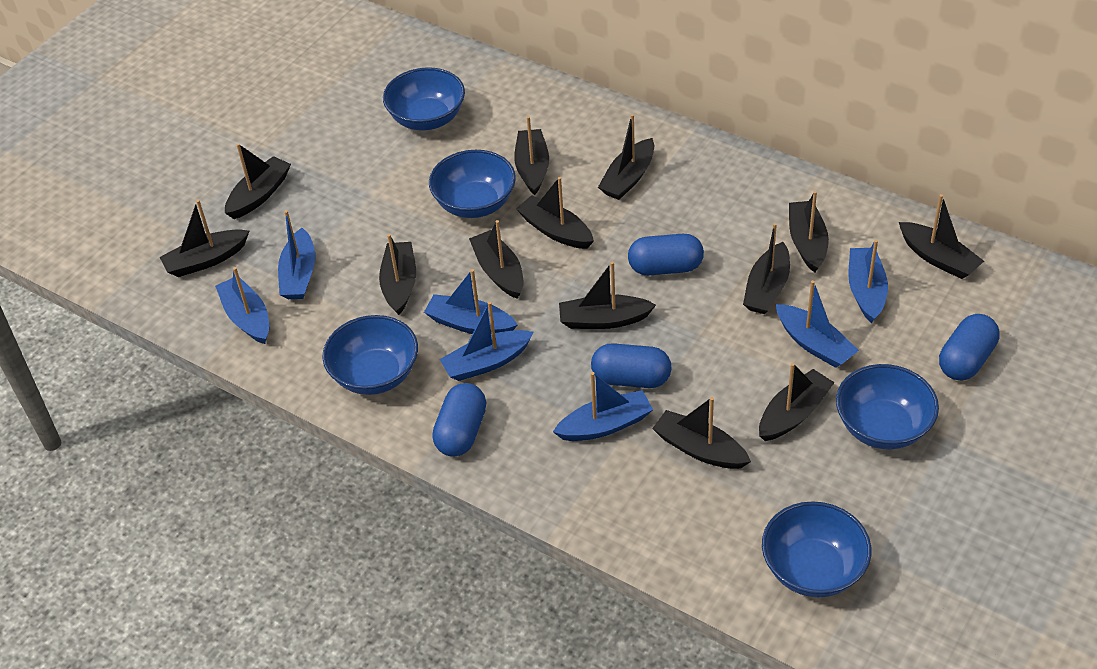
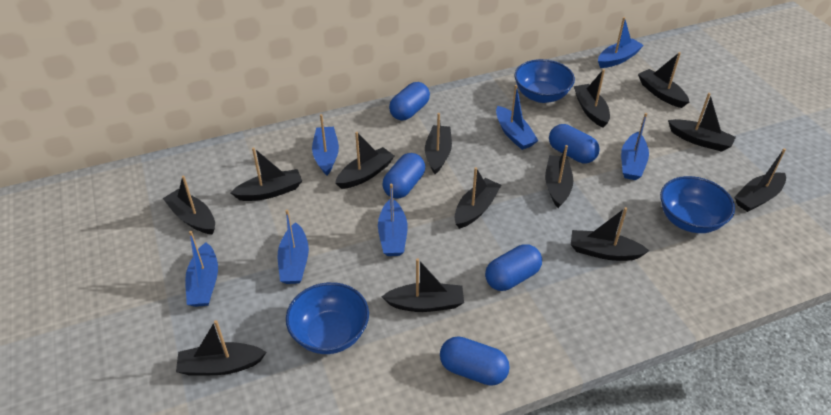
blue bowl: [322,315,418,395] [383,67,465,131] [429,150,516,218] [762,501,871,597] [836,364,939,449] = 5 -> [286,282,369,354] [515,59,575,103] [660,176,735,233] = 3
blue capsule: [432,383,486,457] [591,343,671,388] [628,234,704,275] [939,314,1000,381] = 4 -> [382,153,425,199] [389,82,430,120] [440,336,510,386] [485,244,542,291] [549,124,600,163] = 5

